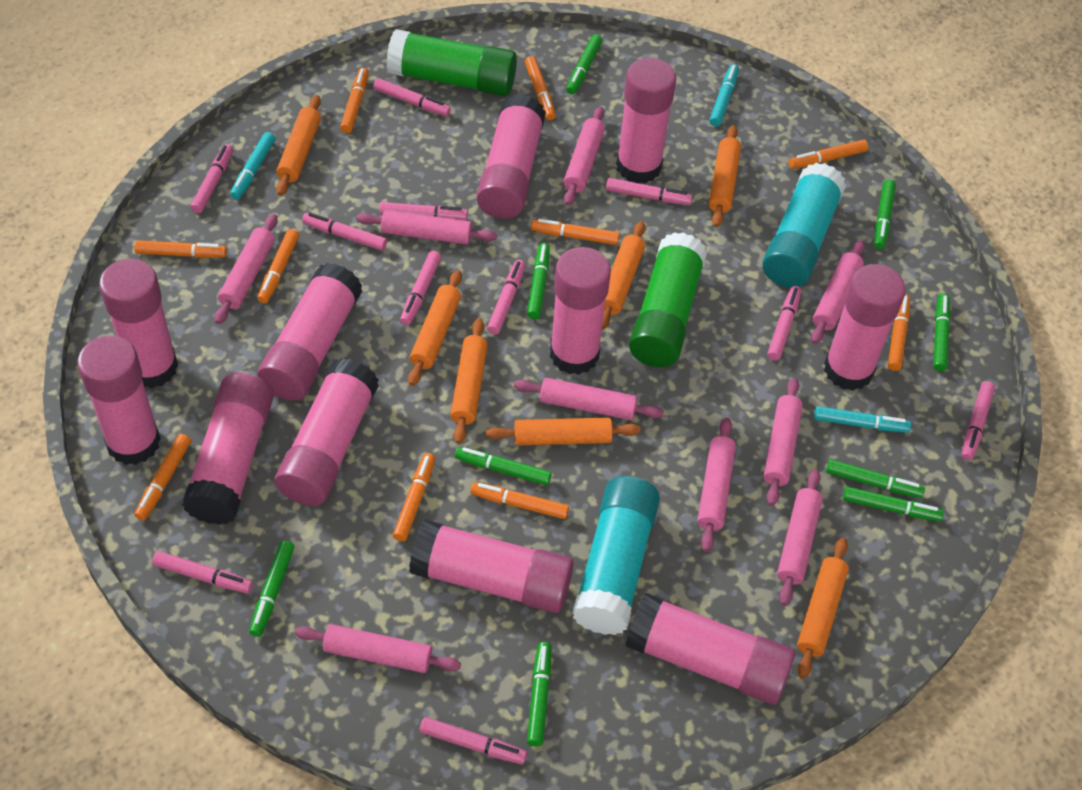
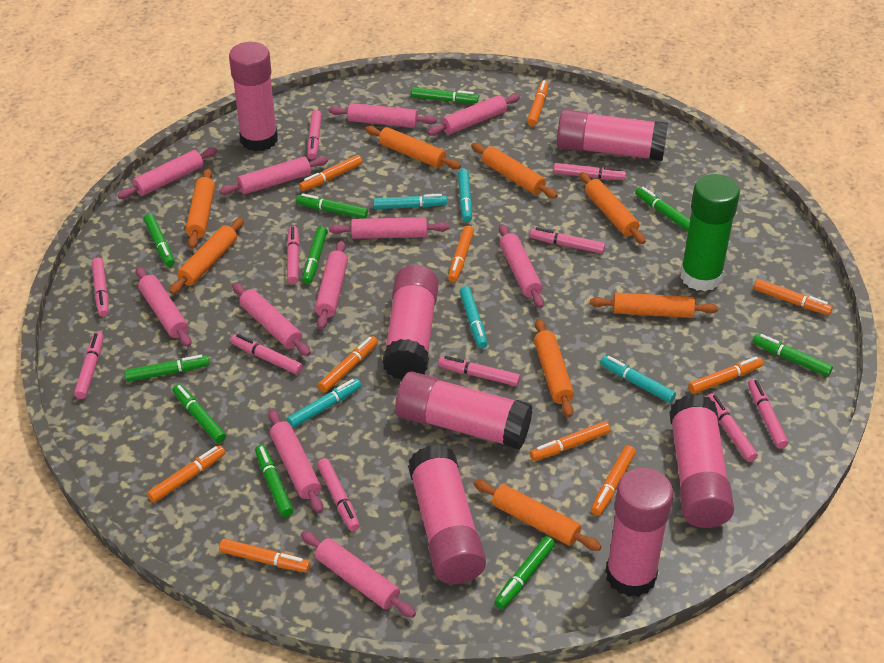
green glue stick: [386,29,517,96] [629,232,707,367] = 2 -> [680,174,740,291] = 1
green marker: [249,540,294,637] [455,447,551,485] [527,243,550,319] [527,642,551,746] [566,34,602,94] [826,459,925,498] [843,486,944,521] [874,179,896,249] [933,293,950,371] = 9 -> [124,355,210,382] [144,214,175,267] [173,384,226,443] [255,445,293,517] [296,193,368,219] [302,226,327,284] [411,87,479,103] [494,536,555,609] [635,187,690,231] [752,334,833,377] = 10
orange rolling pin: [276,95,321,196] [408,270,462,386] [450,318,488,444] [486,417,640,445] [602,221,645,330] [709,125,741,227] [797,538,849,679] = 7 -> [169,218,244,294] [185,168,215,249] [365,126,461,169] [471,143,558,199] [473,480,602,551] [534,319,574,418] [580,172,646,244] [590,292,718,318] = 8
pink glue stick: [77,336,161,465] [99,259,178,388] [181,373,274,525] [257,263,362,401] [275,358,379,506] [409,519,574,613] [477,94,546,219] [550,247,611,375] [616,58,676,183] [626,593,795,705] [824,264,906,391] = 11 -> [229,42,278,152] [382,265,438,380] [395,372,533,449] [408,444,486,584] [557,109,668,161] [605,468,674,597] [669,394,734,528] = 7
pink rolling pin: [215,214,278,324] [295,624,461,673] [356,210,497,245] [514,378,664,420] [563,107,605,206] [697,417,736,552] [763,378,803,506] [777,469,823,606] [811,240,865,344] = 9 -> [117,147,217,199] [136,267,191,347] [219,156,328,195] [232,283,311,356] [268,409,323,513] [301,531,416,618] [315,240,348,330] [329,103,437,128] [329,217,449,239] [427,94,520,136] [499,224,544,308] = 11
turquoise glue stick: [572,476,660,635] [762,163,846,288] = 2 -> none = 0
turquoise marker: [230,132,275,199] [709,64,739,127] [814,406,911,433] = 3 -> [287,379,361,428] [373,194,447,209] [458,168,472,222] [459,286,488,348] [600,356,676,403] = 5

